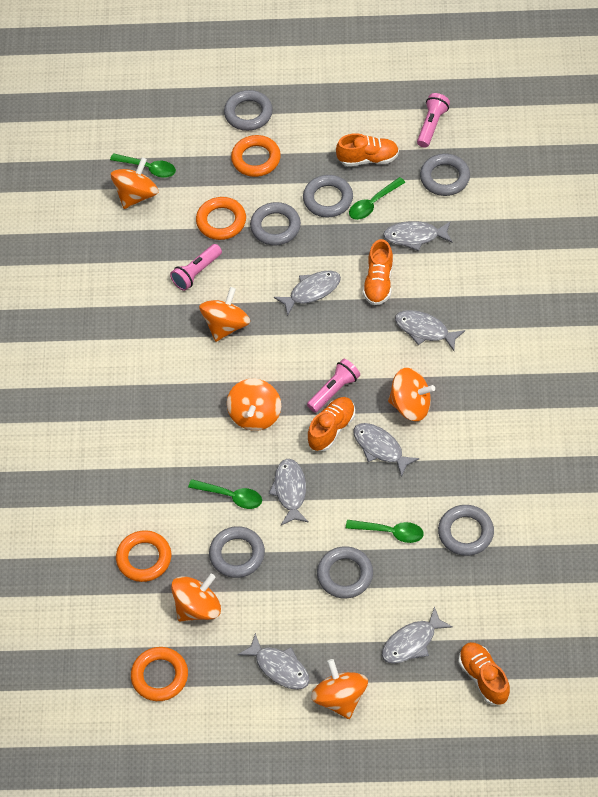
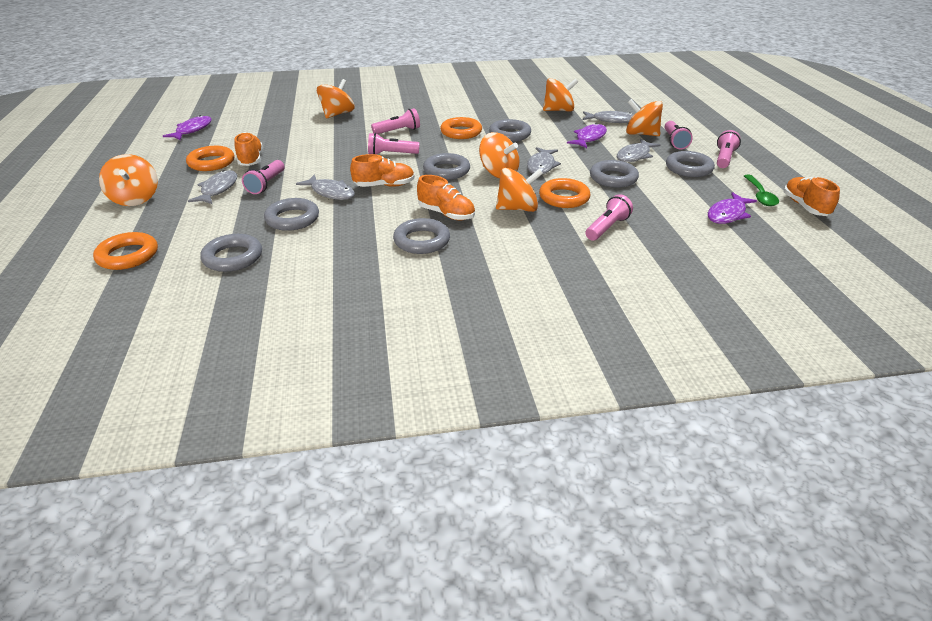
green spoon: [110,153,176,178] [188,479,262,509] [346,520,424,543] [349,177,406,220] = 4 -> [744,175,779,206] = 1
grey fish: [238,633,310,690] [269,459,309,525] [274,270,341,316] [353,423,420,477] [382,606,453,664] [383,221,453,251] [395,310,465,351] = 7 -> [188,170,237,204] [296,175,355,200] [527,147,561,174] [582,111,633,123] [617,139,660,162] = 5
pink flashlight: [170,244,222,291] [307,359,360,413] [417,93,450,148] = 3 -> [242,160,284,194] [368,133,419,155] [371,108,420,134] [586,194,633,241] [665,121,693,150] [717,130,741,168] = 6
purple fish: none = 0 -> [163,115,212,140] [567,123,607,148] [708,192,757,224] = 3

